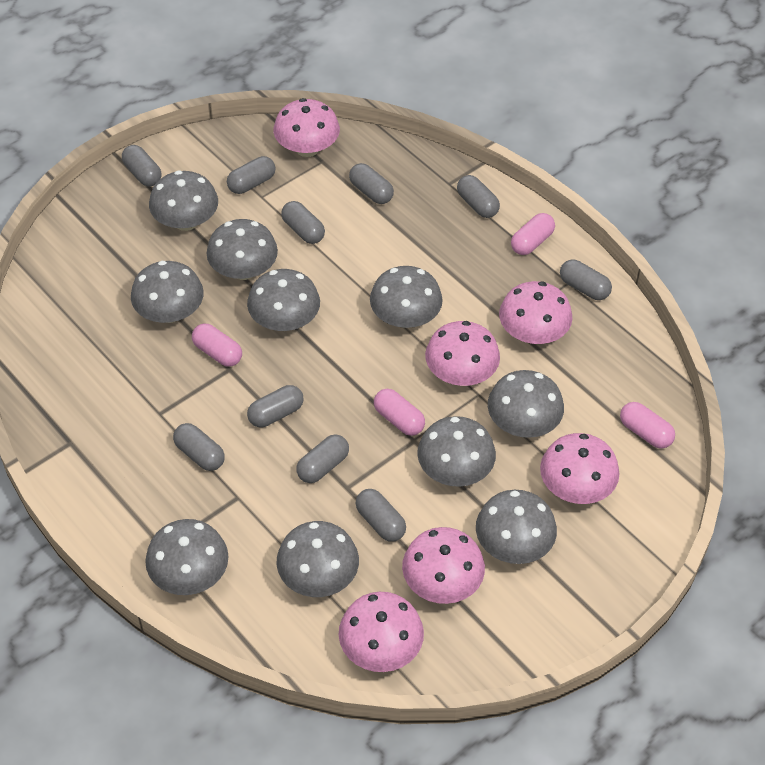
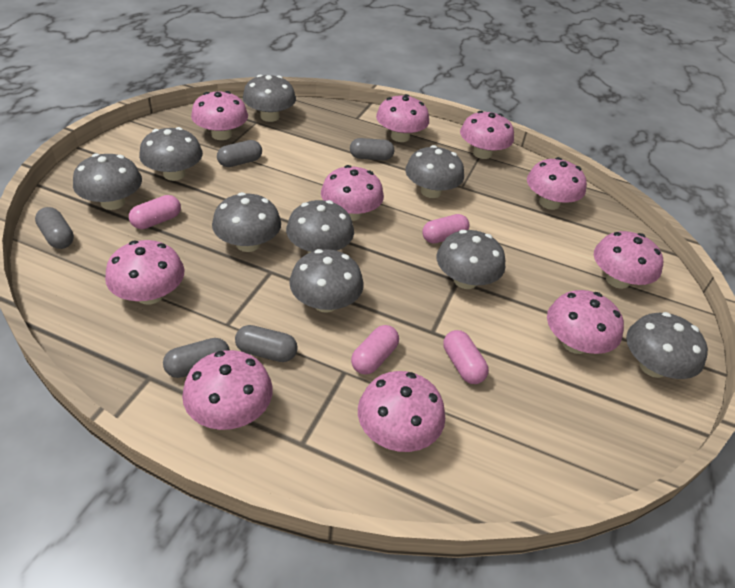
grey capsule: [122,145,162,186] [173,423,225,471] [227,156,276,194] [247,385,304,427] [281,201,325,244] [296,435,349,483] [349,163,394,204] [356,489,406,542] [457,175,500,218] [560,259,612,300] = 10 -> [35,207,74,249] [163,338,230,378] [217,140,262,167] [235,325,298,362] [350,138,394,160] = 5
grey mushroom: [131,261,204,323] [145,519,229,595] [149,170,218,231] [206,219,278,280] [247,269,320,331] [276,521,359,597] [370,266,443,328] [417,416,496,487] [476,490,557,564] [488,370,564,438] = 10 -> [73,153,142,210] [139,127,203,181] [212,192,281,252] [243,75,296,122] [286,200,354,253] [289,249,363,313] [405,145,464,198] [436,230,505,289] [626,312,708,379] = 9
pink mushroom: [273,98,340,157] [339,592,424,672] [402,527,485,604] [425,321,500,386] [499,281,572,344] [540,433,619,504] = 6 -> [105,240,185,305] [182,350,273,430] [191,91,248,140] [321,165,384,221] [358,371,445,452] [376,94,429,142] [460,111,514,159] [527,157,587,210] [547,290,624,354] [594,231,663,289] = 10

